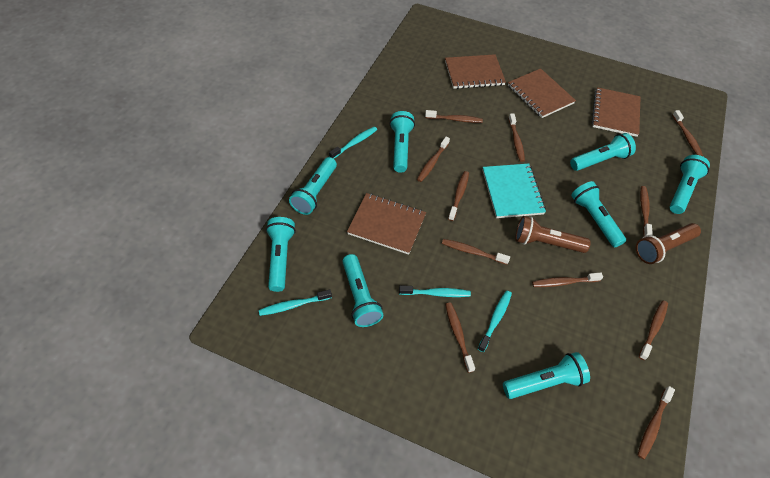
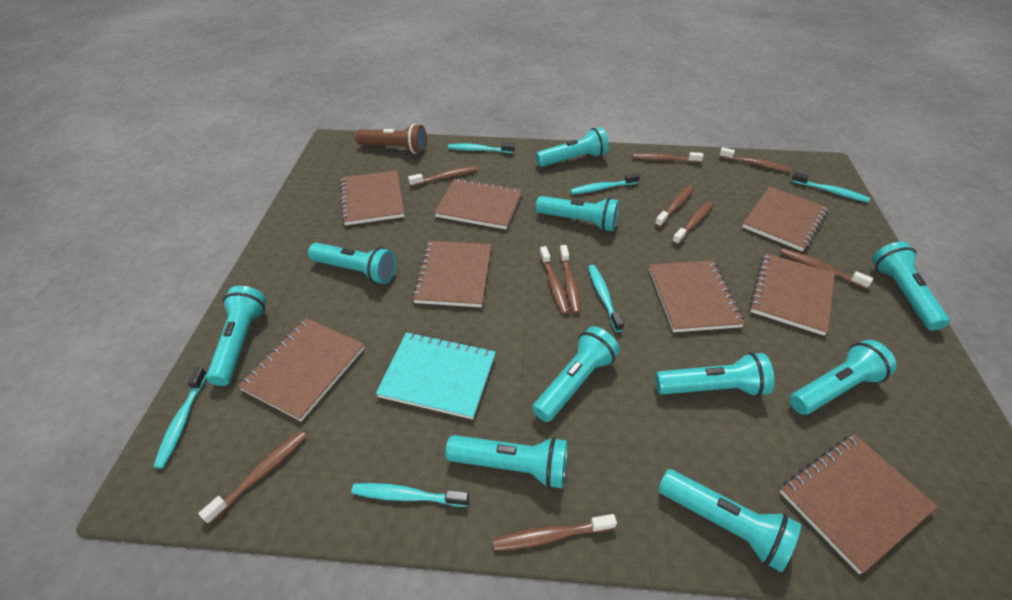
brown flashlight: [515,216,591,253] [636,223,701,264] = 2 -> [355,124,427,154] = 1
brown notebook: [347,193,426,255] [445,54,506,89] [508,68,576,118] [592,87,641,137] = 4 -> [238,318,365,421] [340,170,405,225] [412,241,491,307] [434,178,522,229] [649,260,745,332] [742,186,828,252] [750,253,835,336] [780,434,938,574] = 8
brown toothbrush: [417,137,450,182] [425,110,483,123] [442,239,510,265] [445,302,475,373] [448,171,469,221] [508,113,525,162] [532,273,603,287] [637,386,675,460] [639,300,668,360] [640,186,653,236] [672,110,703,156] = 11 -> [198,431,307,524] [408,166,478,186] [493,514,617,551] [539,246,570,315] [559,245,581,314] [632,152,704,163] [655,186,694,227] [672,202,713,245] [719,147,791,172] [780,248,873,289] = 10
turquoise flashlight: [266,217,296,292] [289,157,337,215] [342,254,383,327] [390,111,415,173] [503,352,590,399] [570,133,636,171] [571,181,626,248] [670,155,710,214] = 8 -> [206,286,266,386] [308,243,396,284] [446,435,568,489] [532,326,619,422] [536,127,609,167] [536,196,619,231] [655,352,774,397] [658,469,801,572] [789,340,897,415] [872,242,950,331] = 10
turquoise toothbrush: [259,289,332,316] [329,126,377,159] [399,285,471,297] [478,291,512,352] = 4 -> [153,367,207,469] [351,483,469,507] [448,143,515,153] [570,173,640,194] [588,265,624,332] [791,172,870,202] = 6

